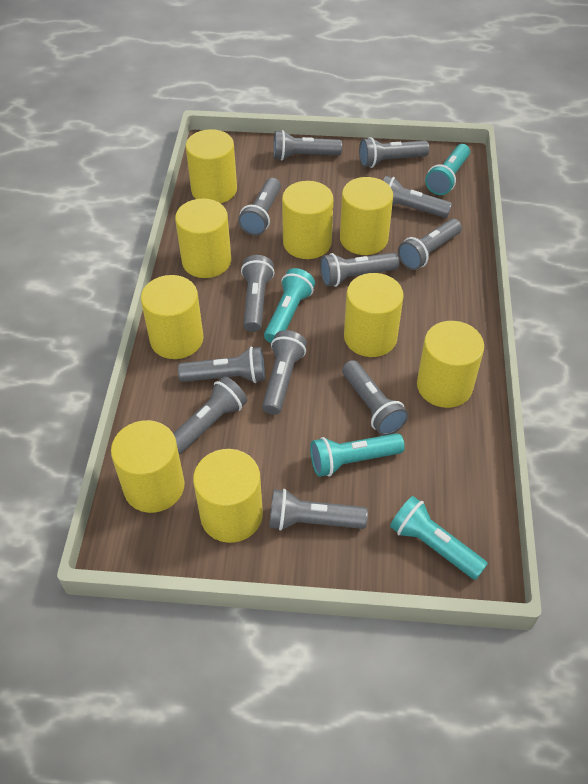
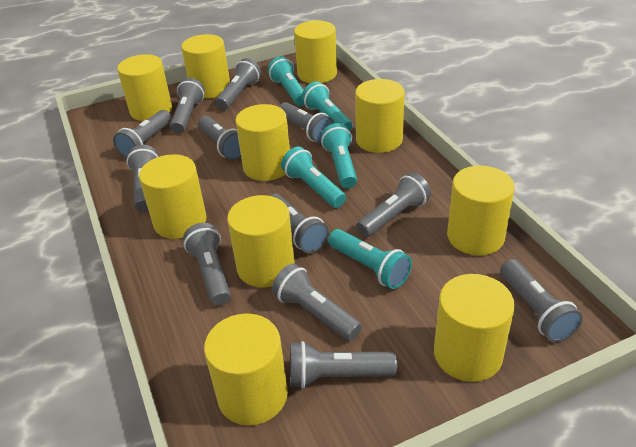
turquoise flashlight: [264,268,315,343] [310,433,405,477] [390,496,488,580] [425,144,470,195] = 4 -> [268,56,305,106] [281,146,346,208] [302,82,353,131] [321,123,357,189] [328,229,412,289] = 5
yellow cylinder: [111,420,185,513] [141,275,204,359] [175,198,231,278] [186,129,237,204] [193,449,263,543] [282,181,334,259] [340,177,393,255] [344,273,404,357] [417,321,484,408] = 9 -> [117,54,172,121] [139,154,206,239] [181,34,230,99] [204,313,288,426] [227,195,295,288] [235,104,290,181] [294,20,337,83] [355,79,405,153] [434,274,515,382] [447,166,515,256] = 10

